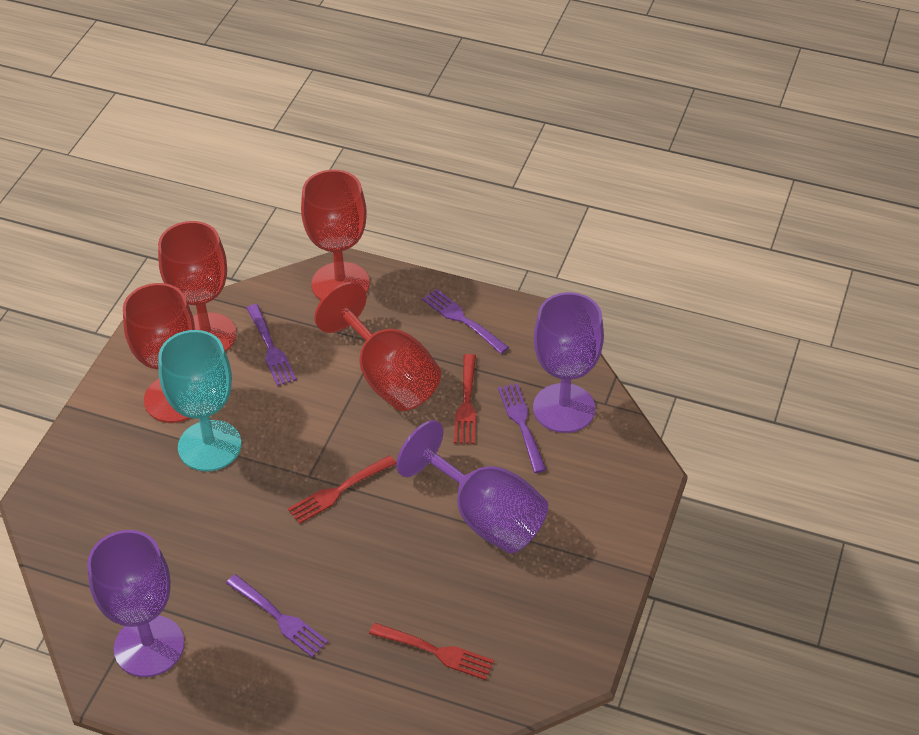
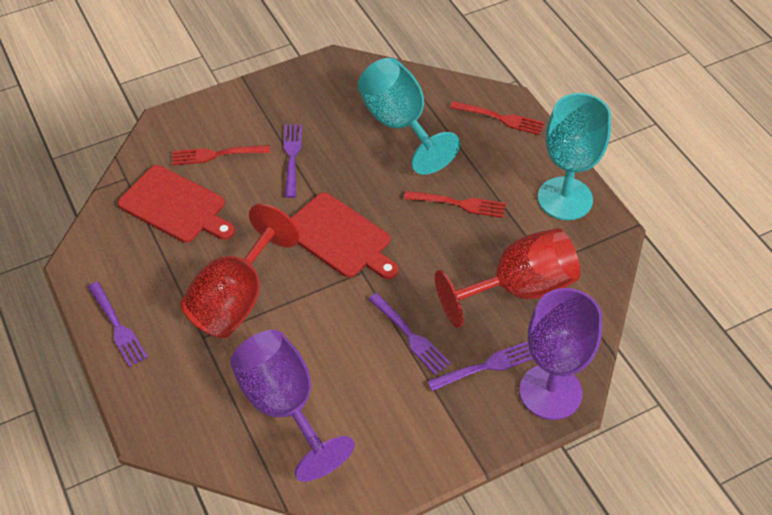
purple goblet: [87,530,184,677] [396,420,548,553] [533,292,604,433] = 3 -> [230,330,355,482] [520,288,602,420] = 2
red cutting board: none = 0 -> [118,165,235,243] [291,192,398,279] = 2
red goblet: [123,283,195,423] [158,221,237,352] [301,170,370,300] [315,282,441,411] = 4 -> [180,204,300,338] [435,228,580,328] = 2
turquoise goblet: [158,330,242,471] = 1 -> [358,58,460,175] [538,93,611,220] = 2

